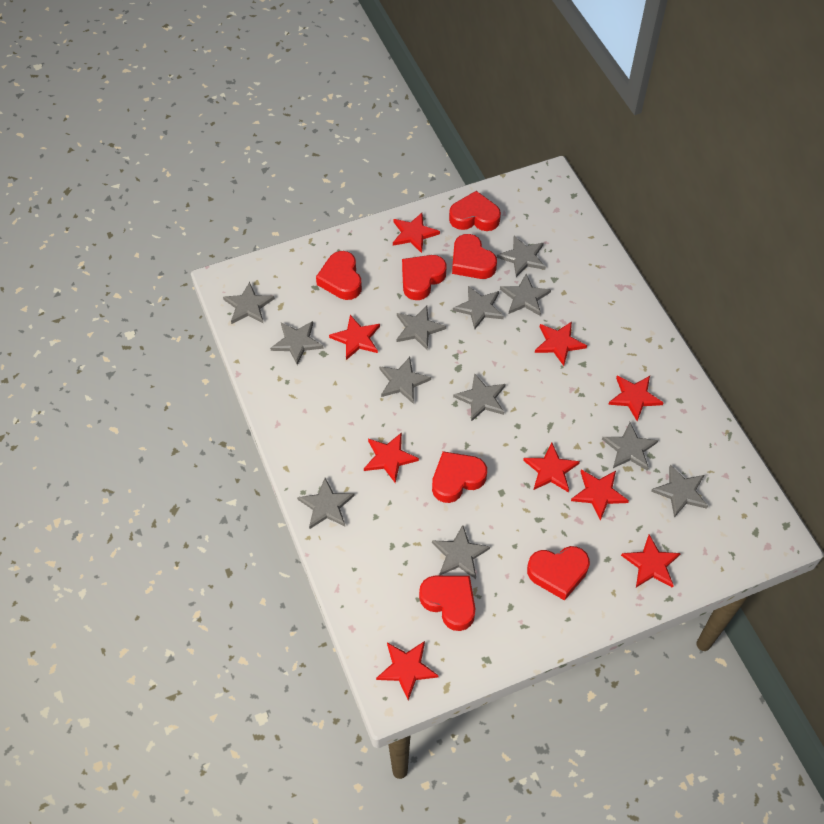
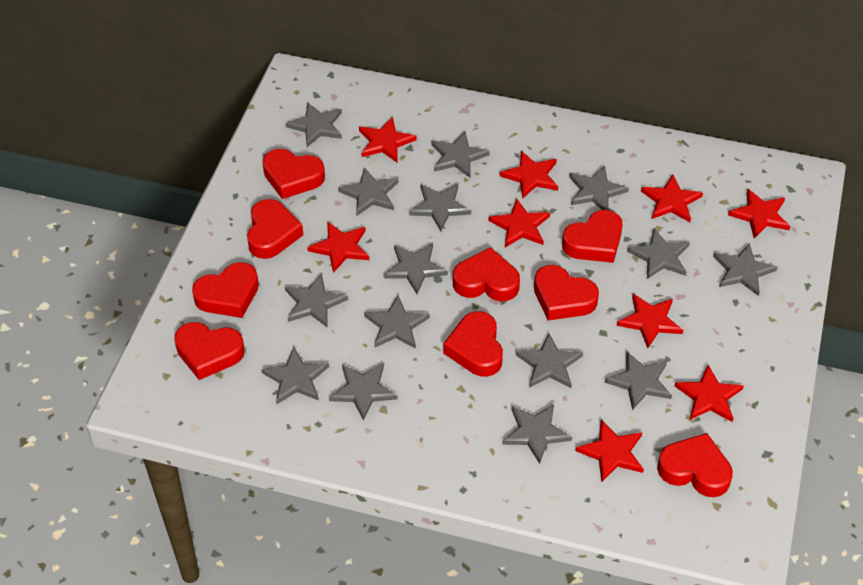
grey star: [223,282,275,324] [270,321,324,365] [297,478,355,529] [379,357,431,404] [397,306,446,350] [432,525,490,579] [453,286,504,329] [453,373,505,422] [497,236,546,277] [500,274,551,316] [602,422,658,471] [651,465,708,517] = 12 -> [261,347,329,404] [285,102,342,147] [285,273,348,328] [329,363,397,421] [338,168,398,216] [364,295,430,349] [384,243,448,294] [409,184,471,231] [431,132,490,177] [502,404,572,464] [516,333,583,388] [569,166,629,210] [605,352,672,410] [627,228,690,279] [713,243,777,296] = 15
red heart: [316,251,362,300] [402,255,447,300] [419,576,475,631] [432,451,487,503] [449,191,501,231] [452,234,497,279] [527,546,590,601] = 7 -> [174,322,245,380] [192,262,259,318] [247,199,303,259] [263,149,325,199] [443,311,503,377] [453,247,520,301] [534,265,599,320] [562,210,623,263] [657,433,733,497] = 9

